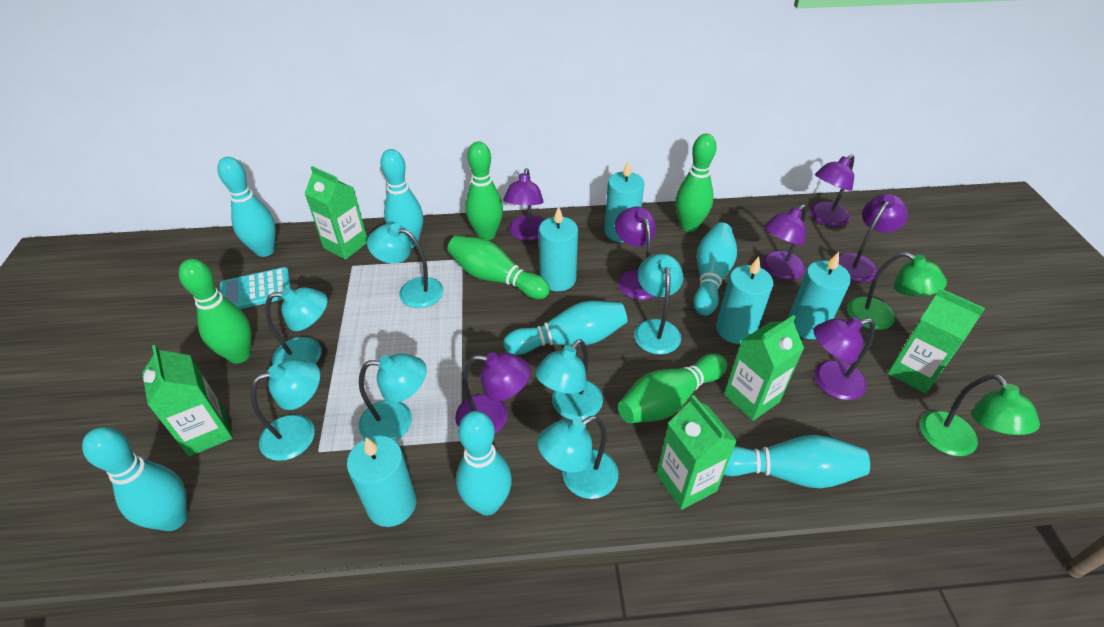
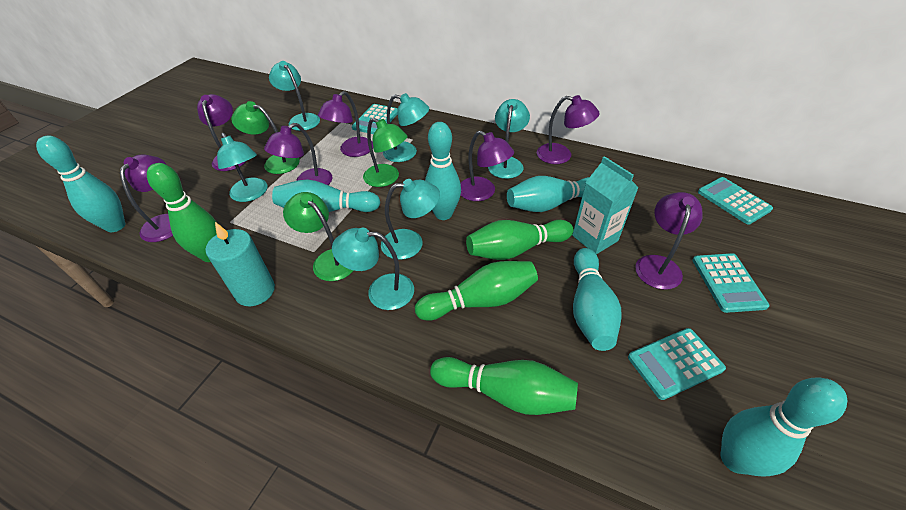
green bowling pin: [179,259,252,364] [447,236,550,299] [465,142,503,240] [618,354,727,423] [675,134,717,232] = 5 -> [147,163,217,262] [415,261,538,321] [430,357,578,415] [466,220,573,260] = 4
green carton: [142,345,232,456] [304,166,367,259] [656,395,737,510] [724,315,804,421] [888,288,985,394] = 5 -> none = 0
green lamp: [847,252,947,330] [920,374,1040,456] = 2 -> [231,101,300,174] [283,192,354,281] [363,118,408,187] = 3
turquoise bowling pin: [82,427,188,531] [217,157,276,257] [380,149,423,248] [456,411,512,516] [503,301,627,355] [694,223,737,316] [724,435,870,488] = 7 -> [36,135,125,232] [272,180,380,212] [425,122,461,220] [507,176,589,212] [573,248,622,351] [721,378,847,477] = 6
turquoise calculator: [220,267,291,309] = 1 -> [352,104,398,134] [628,328,726,400] [692,253,770,313] [698,177,773,225] = 4
turquoise candle: [347,435,417,527] [539,206,578,291] [604,159,644,242] [716,257,773,344] [788,252,851,339] = 5 -> [205,222,275,306] = 1
turquoise carton: none = 0 -> [572,156,639,254] = 1
turquoise lamp: [251,359,320,461] [265,287,328,365] [359,353,427,441] [367,224,444,308] [535,339,603,420] [537,416,618,499] [634,254,683,355] = 7 -> [217,133,267,202] [269,61,320,131] [332,228,414,310] [381,179,440,260] [383,93,429,162] [488,99,530,179] = 6

